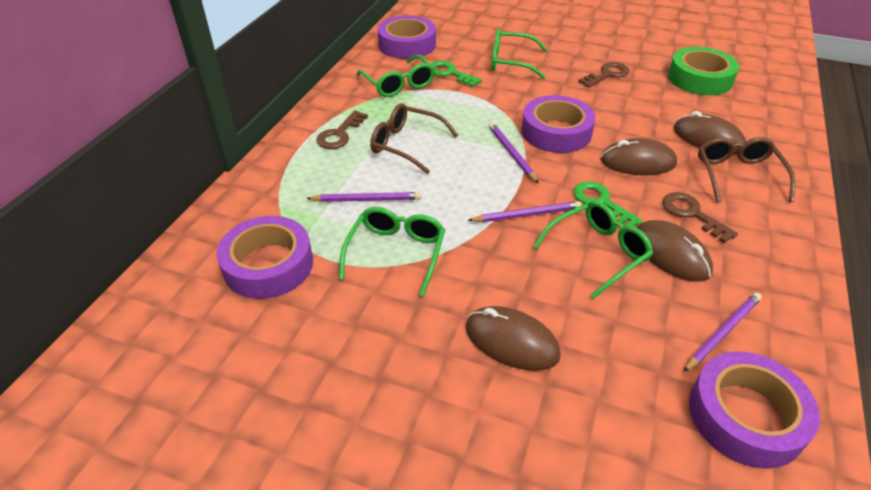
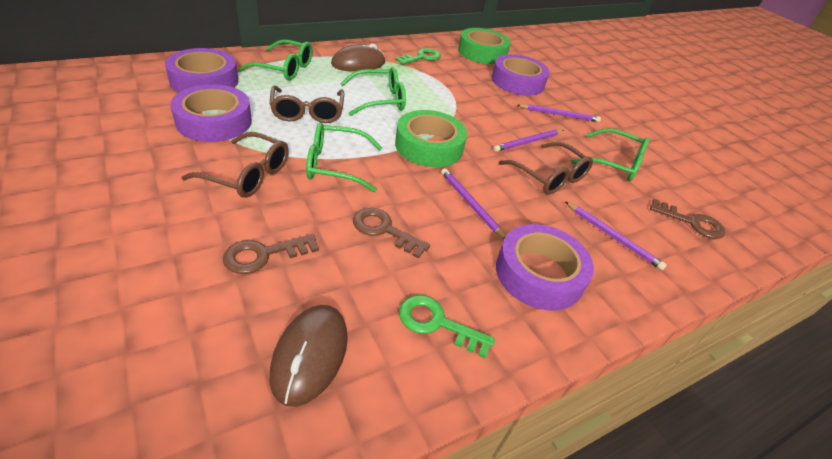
brown glasses: [370,103,458,174] [698,137,795,203] = 2 -> [181,132,289,198] [270,86,344,123] [498,142,593,194] = 3
brown mouse: [465,306,561,371] [601,138,677,175] [637,220,713,282] [673,111,746,154] = 4 -> [270,305,348,407] [331,43,385,72] = 2
green tape: [668,47,739,95] = 1 -> [395,110,467,167] [458,28,511,64] = 2

